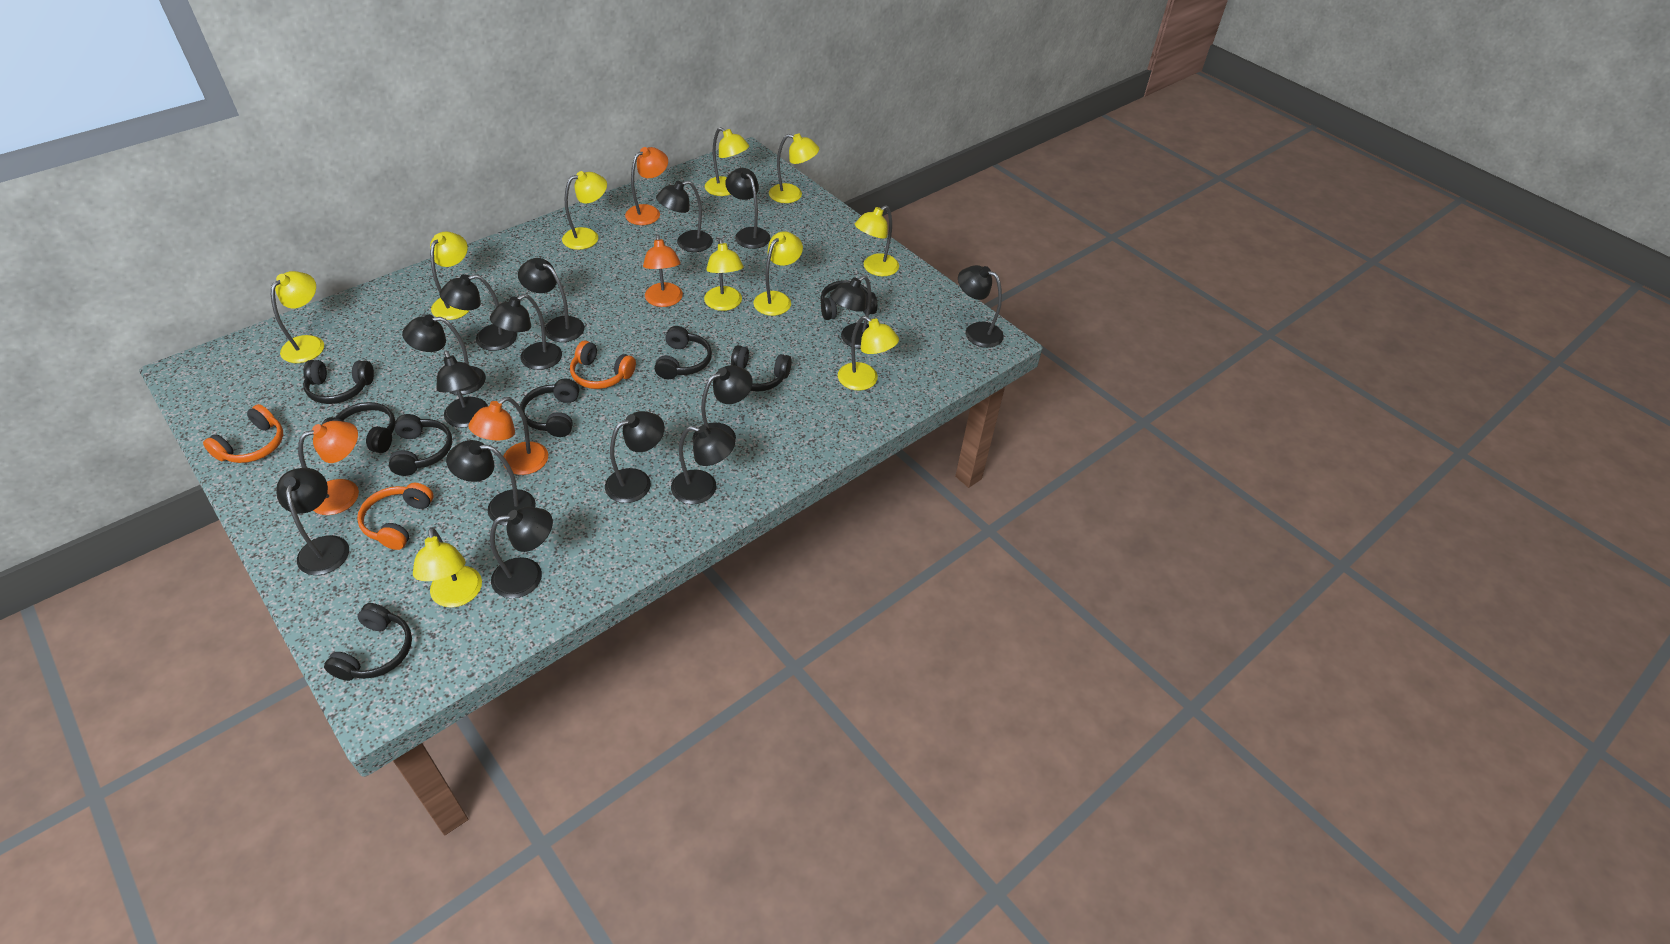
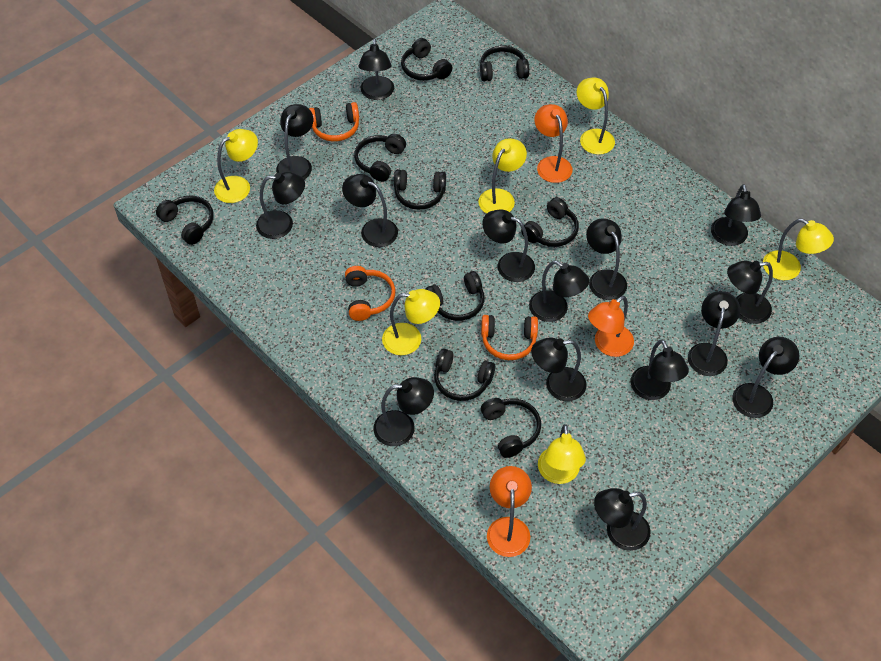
black headphones: [303,360,374,404] [321,402,396,453] [324,603,412,681] [389,414,452,476] [520,378,579,437] [655,326,712,379] [731,345,792,392] [820,280,877,320] = 8 -> [156,195,214,245] [354,134,406,182] [394,169,446,210] [401,38,452,81] [425,271,485,321] [434,349,495,401] [480,45,529,81] [481,398,541,458] [521,197,579,247] = 9
orange lamp: [298,421,359,515] [468,397,548,475] [625,147,668,225] [643,234,683,307] = 4 -> [487,466,532,557] [534,104,572,183] [588,296,634,357] = 3
yellow lamp: [271,271,324,363] [413,527,482,607] [430,232,470,320] [562,171,607,250] [704,238,744,311] [705,127,749,196] [754,231,803,316] [769,133,819,203] [838,316,899,391] [855,205,899,276] = 10 -> [214,129,258,203] [382,289,440,355] [478,138,527,214] [538,424,586,484] [577,78,615,155] [763,219,834,280] = 6

